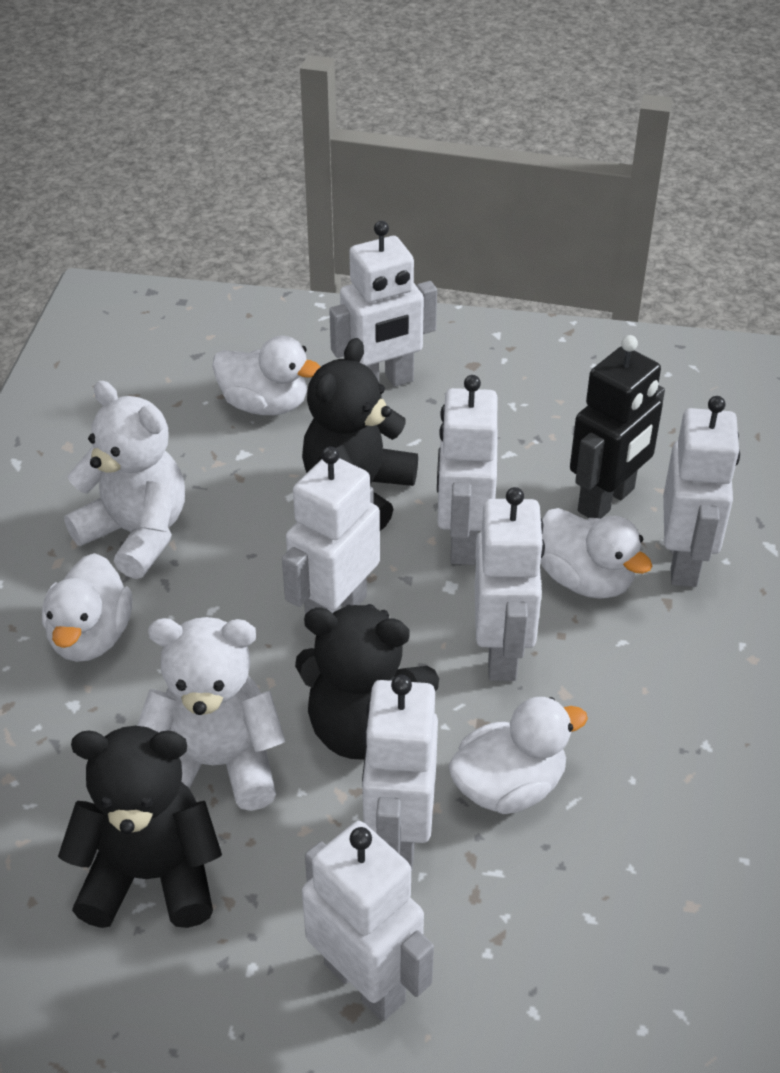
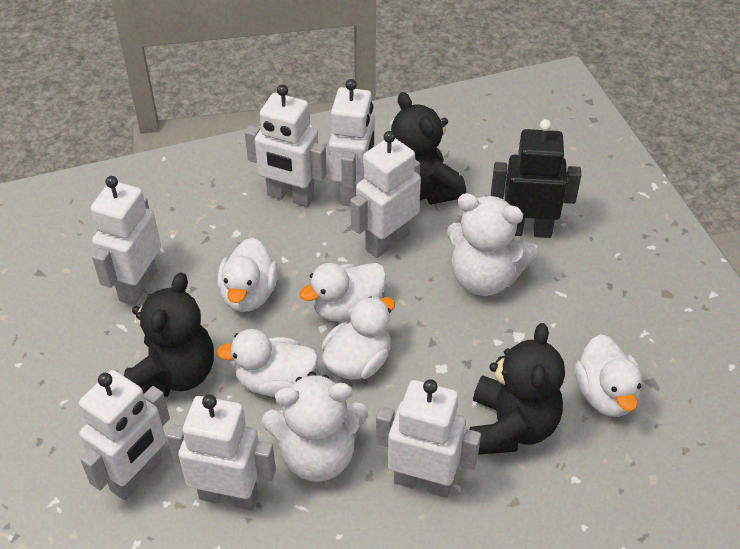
white duck: [42,553,132,662] [212,335,320,415] [448,697,588,814] [541,508,652,599] = 4 -> [216,329,318,397] [217,238,278,312] [300,263,386,322] [321,296,395,380] [575,334,642,417] = 5

